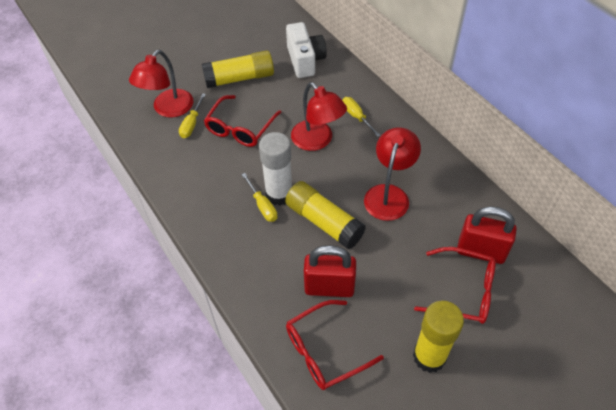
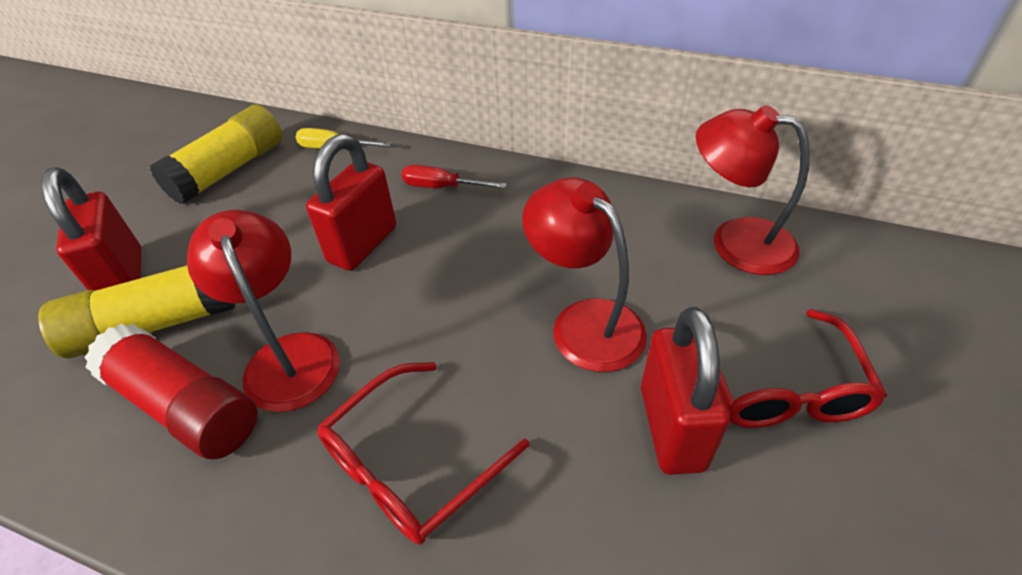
red glasses: [204,95,282,147] [286,300,384,390] [414,247,496,324] = 3 -> [317,362,529,544] [719,309,887,428] = 2
red glue stick: none = 0 -> [84,324,258,459] = 1
red padlock: [304,245,356,297] [457,206,517,264] = 2 -> [41,168,142,290] [306,134,396,271] [641,307,730,475] = 3
red screwdriver: none = 0 -> [402,165,507,188] = 1
white camera: [286,22,327,78] = 1 -> none = 0
white glue stick: [259,132,292,206] = 1 -> none = 0
yellow glue stick: [202,50,274,88] [285,181,366,250] [413,301,464,373] = 3 -> [38,266,236,358] [150,105,283,204] = 2
yellow screwdriver: [179,93,206,138] [241,173,278,222] [342,97,381,137] = 3 -> [296,128,391,149] = 1

